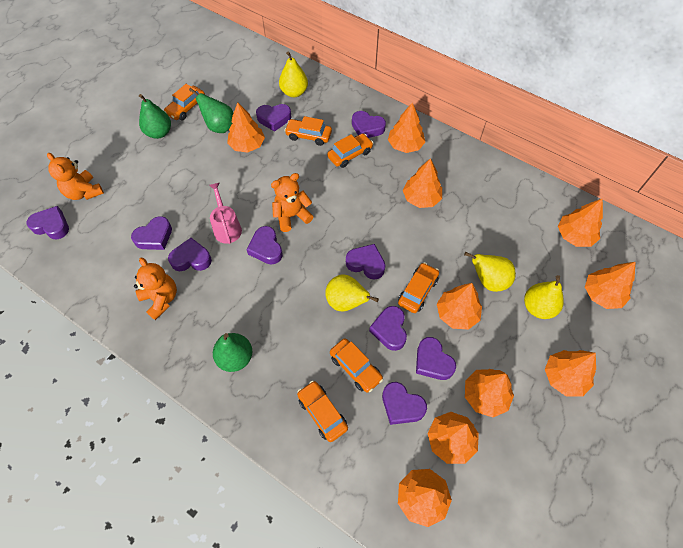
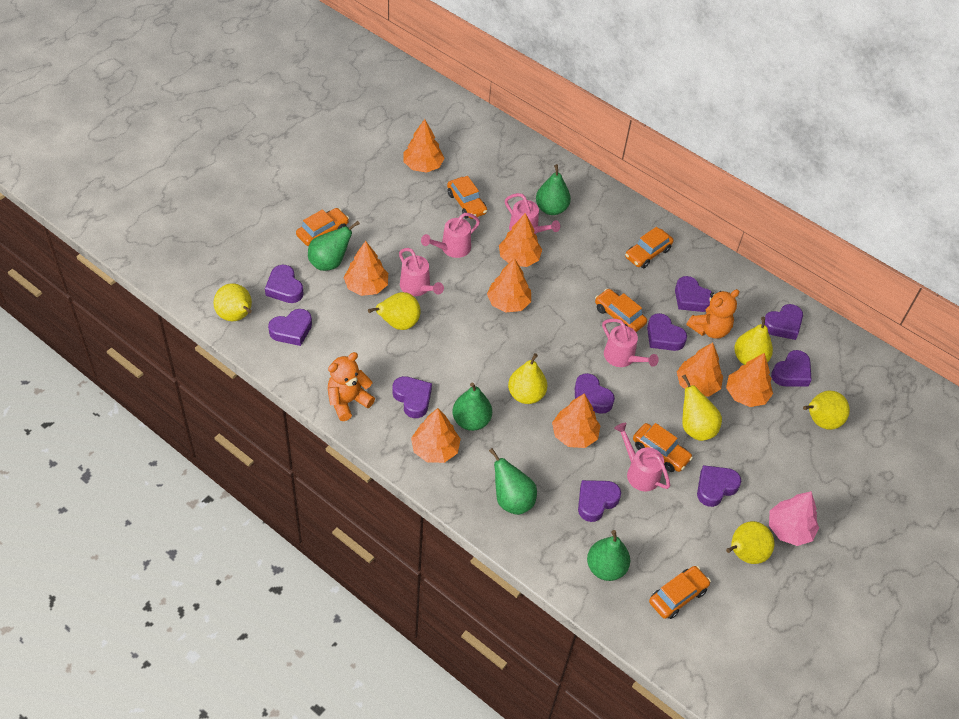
green pear: [139,94,171,139] [189,88,233,133] [213,333,252,372] = 3 -> [308,221,360,271] [453,382,492,431] [489,448,537,515] [536,164,571,215] [587,530,630,581] = 5
orange teddy bear: [47,153,104,200] [134,258,177,320] [271,173,314,232] = 3 -> [327,352,375,421] [687,289,740,339] = 2
orange tree: [227,102,265,153] [388,103,425,153] [398,469,452,527] [403,158,442,208] [428,412,479,464] [437,283,482,329] [465,369,514,417] [545,350,596,396] [558,198,603,247] [585,262,635,309] = 10 -> [343,241,388,296] [403,119,444,173] [411,408,461,463] [487,258,531,312] [499,213,542,267] [552,394,600,448] [677,343,723,397] [726,353,773,407] = 8
pink tree: none = 0 -> [769,491,819,546] = 1
pink watering can: [209,182,242,244] = 1 -> [399,248,444,296] [421,213,480,258] [505,193,560,234] [602,319,659,367] [614,423,670,491] = 5
yellow pear: [279,51,308,97] [325,275,379,311] [464,252,516,292] [524,275,564,319] = 4 -> [213,283,252,321] [368,292,421,330] [508,353,547,404] [682,375,722,441] [726,521,775,564] [734,317,773,365] [803,391,850,430] = 7

